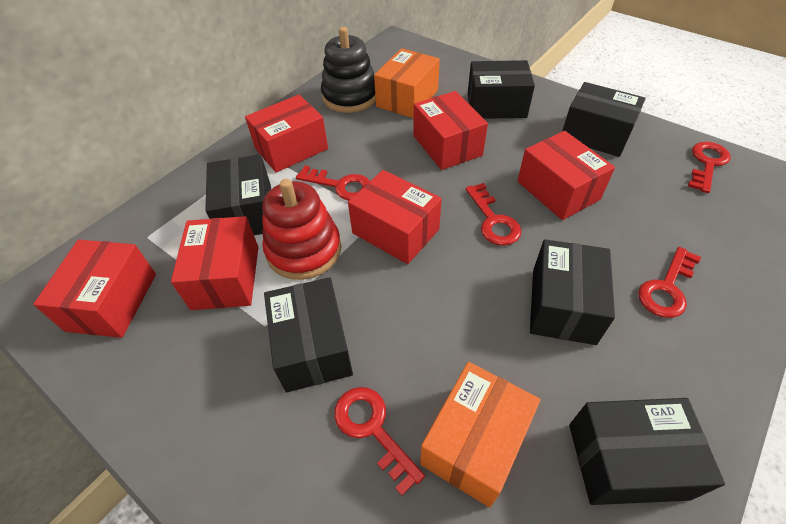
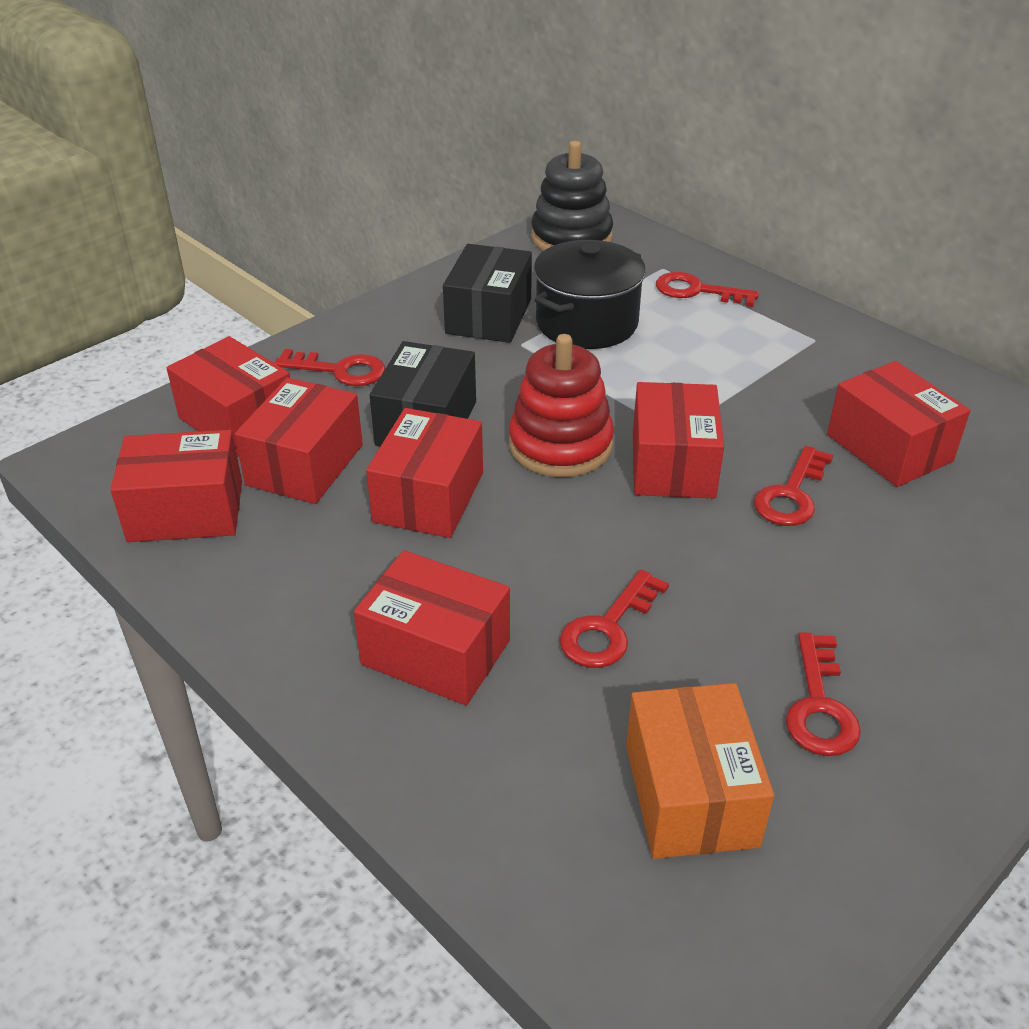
black box: [205,154,271,235] [264,277,353,393] [468,60,535,119] [530,239,615,345] [562,82,646,157] [569,398,725,505] = 6 -> [370,341,476,447] [443,244,532,343] = 2
black pot: none = 0 -> [534,240,646,349] = 1
orange box: [374,48,440,118] [420,362,541,508] = 2 -> [626,683,774,859] = 1
red box: [33,240,156,338] [171,216,258,310] [245,95,328,173] [348,170,442,264] [413,91,488,170] [517,131,615,220] = 6 -> [110,430,242,542] [167,336,290,457] [235,377,363,504] [354,550,510,705] [366,408,483,538] [633,382,724,498] [827,361,970,487] = 7

